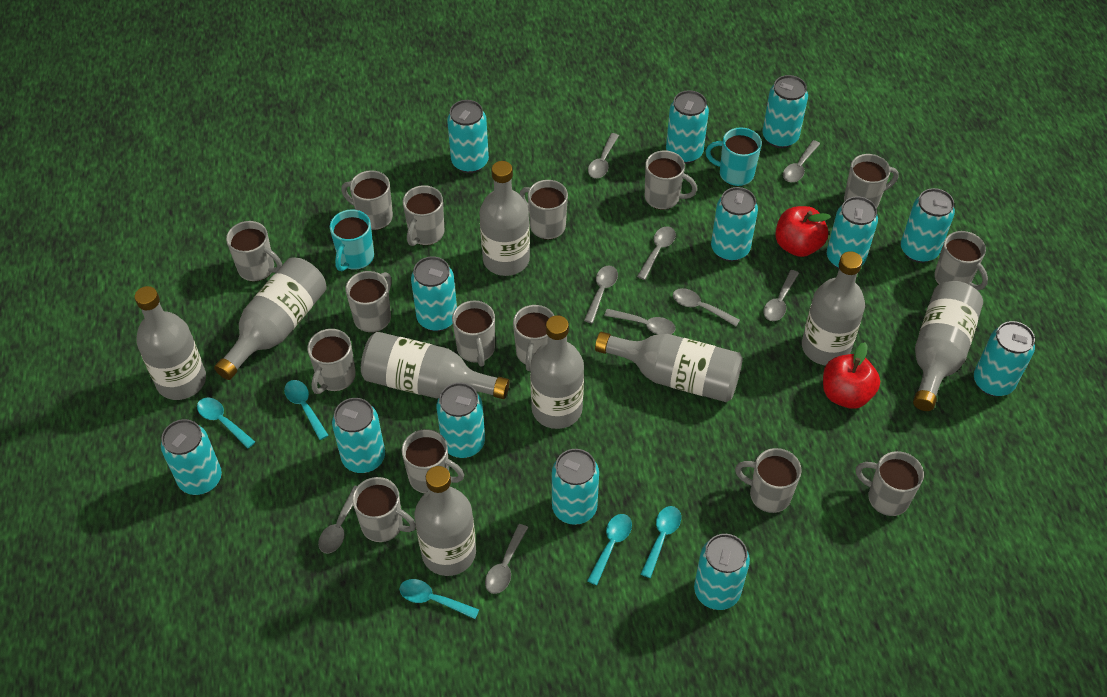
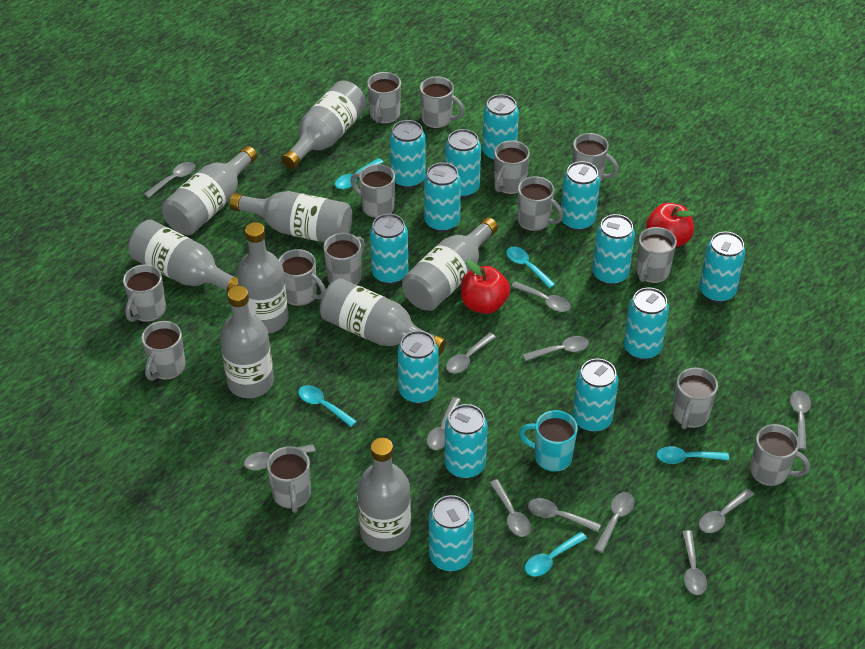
grey mug: [226,221,282,282] [307,329,356,394] [341,170,393,230] [345,271,392,333] [352,477,416,542] [402,429,464,493] [403,185,445,246] [452,301,495,366] [513,305,554,371] [520,180,568,239] [645,150,697,210] [735,448,801,513] [844,154,899,208] [856,451,924,516] [934,231,988,290] = 15 -> [123,264,166,322] [141,321,186,381] [267,446,311,513] [279,249,326,306] [323,233,365,285] [351,164,395,218] [367,72,401,124] [420,76,464,129] [494,140,530,194] [518,176,564,231] [572,133,618,182] [636,227,677,283] [673,368,718,429] [750,424,810,486] = 14
grey spoon: [318,486,357,554] [485,524,528,594] [584,266,618,323] [588,133,619,178] [604,309,676,335] [637,226,676,280] [673,288,740,326] [764,270,799,321] [783,140,820,182] = 9 -> [144,162,195,198] [244,444,316,470] [427,397,461,450] [446,333,496,374] [490,479,531,537] [511,281,571,312] [523,336,589,361] [528,498,601,532] [594,492,635,553] [682,530,707,595] [699,489,754,533] [790,391,811,450] = 12
turquoise mug: [330,210,374,271] [705,127,762,186] = 2 -> [519,410,578,472] = 1

